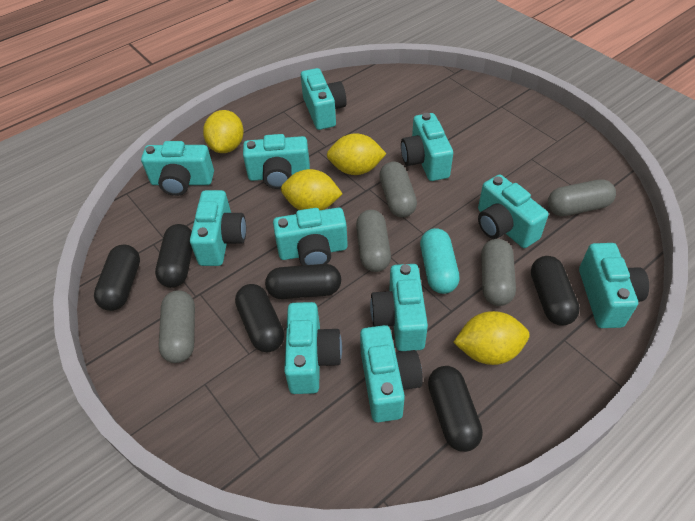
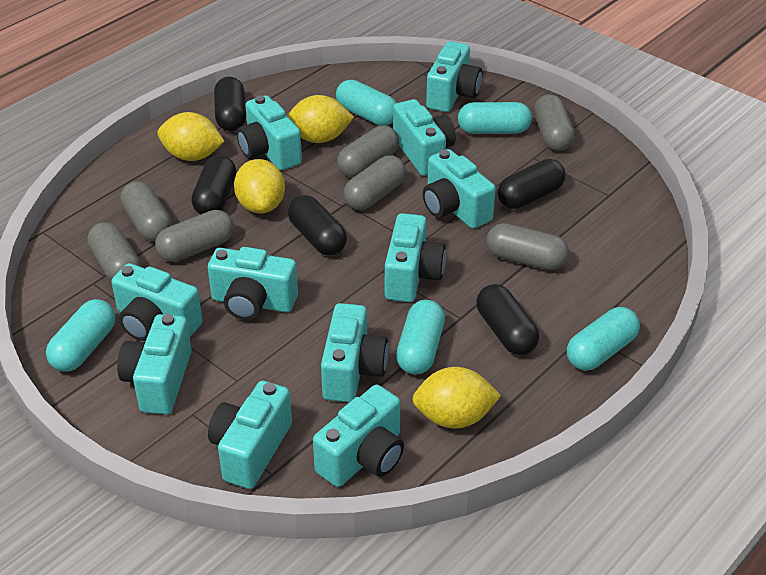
black capsule: [94,244,140,311] [155,224,193,288] [235,284,284,352] [265,264,341,299] [428,366,483,452] [531,256,580,326] = 6 -> [191,155,236,214] [214,77,246,131] [288,195,347,255] [476,284,539,355] [498,159,565,209] = 5
grey capsule: [159,290,195,363] [356,210,391,272] [379,162,417,217] [481,239,516,306] [548,179,616,216] = 5 -> [87,222,141,281] [120,181,172,242] [155,210,234,262] [337,125,399,177] [343,156,406,210] [486,223,569,270] [534,94,575,151] = 7
turquoise capsule: [420,228,460,294] = 1 -> [46,299,116,372] [336,80,396,126] [396,300,445,374] [458,102,532,134] [567,307,640,371] = 5

